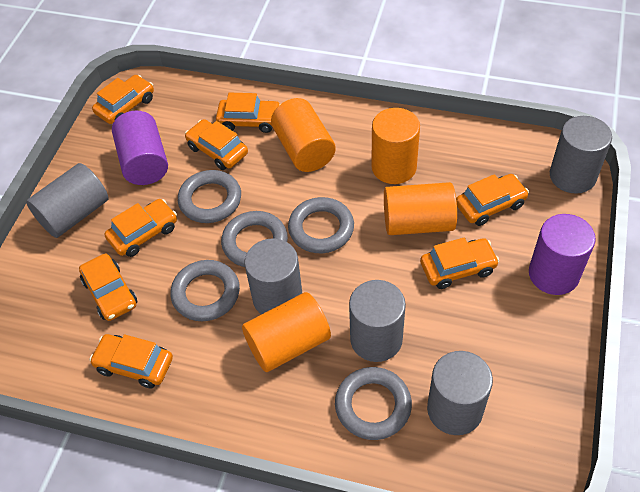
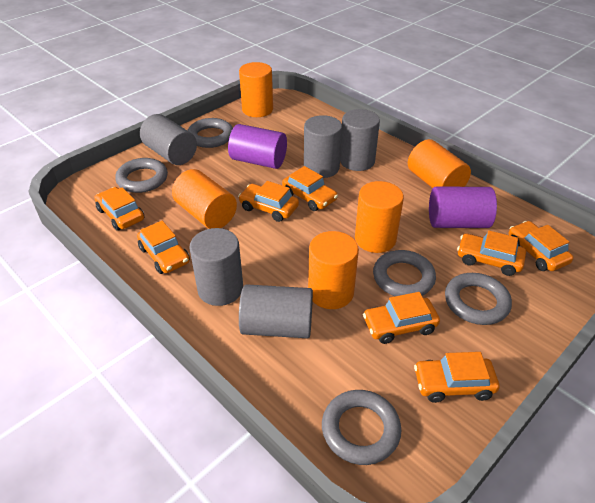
orange cylinder: [242,292,331,372] [271,98,336,172] [371,108,420,184] [384,182,457,235] = 4 -> [172,169,237,229] [239,62,273,117] [308,231,359,309] [355,181,404,253] [408,139,471,188] = 5

